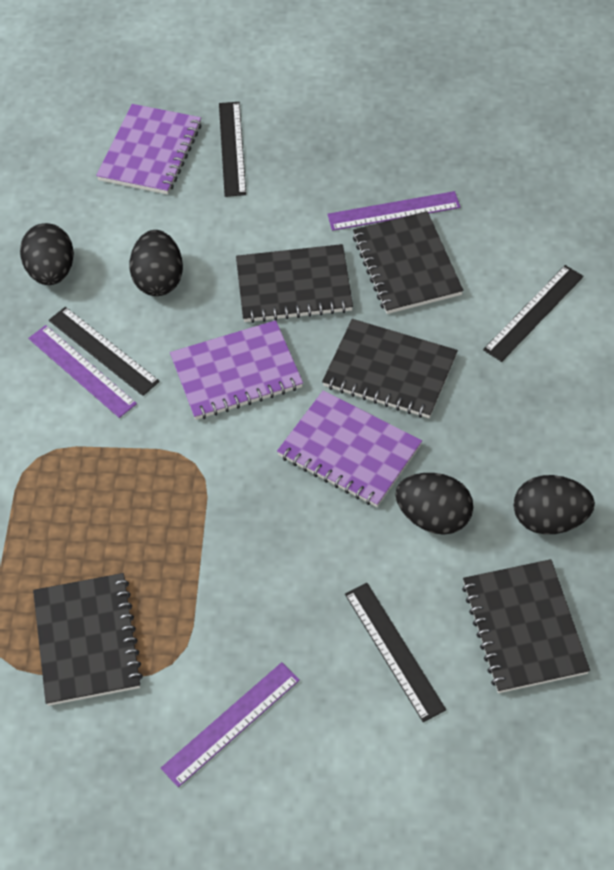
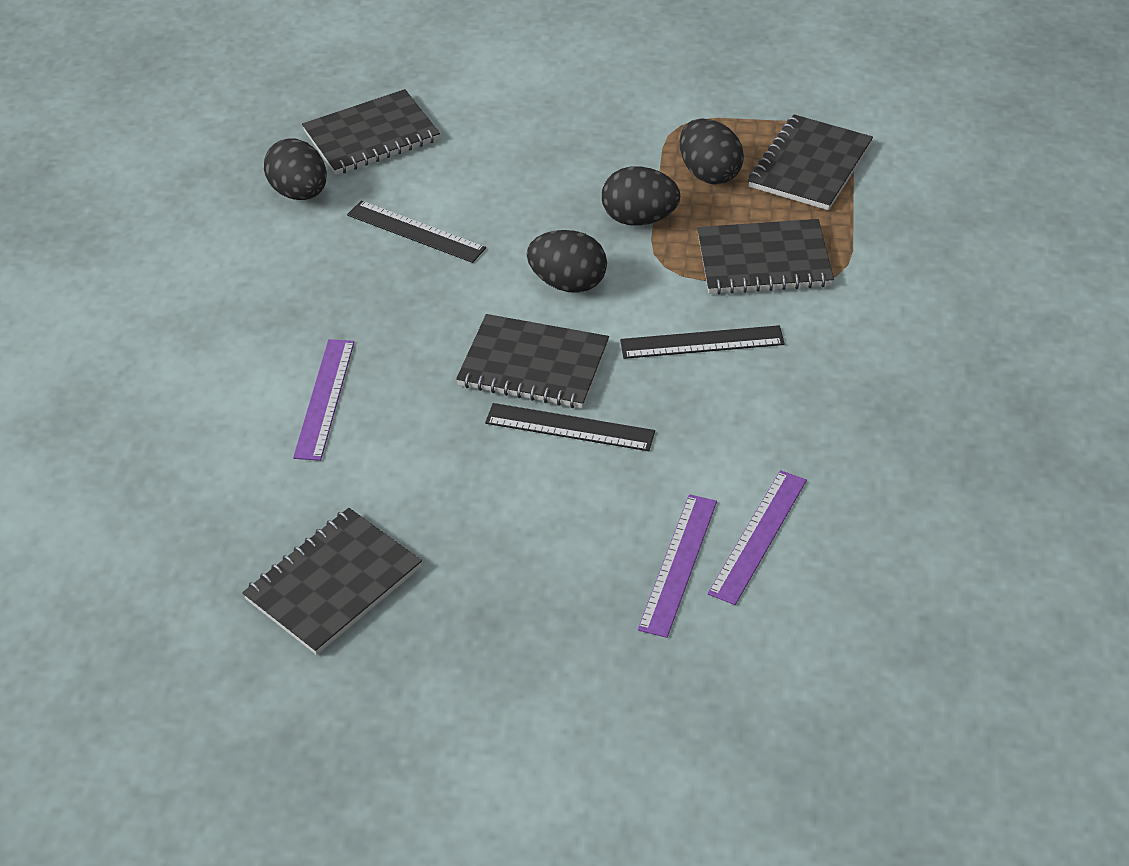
black ruler: [49,307,160,396] [219,102,246,197] [345,583,446,722] [483,265,584,362] = 4 -> [347,201,486,263] [485,403,655,451] [620,325,785,359] = 3
purple notebook: [96,104,202,194] [170,320,303,420] [277,390,422,507] = 3 -> none = 0

